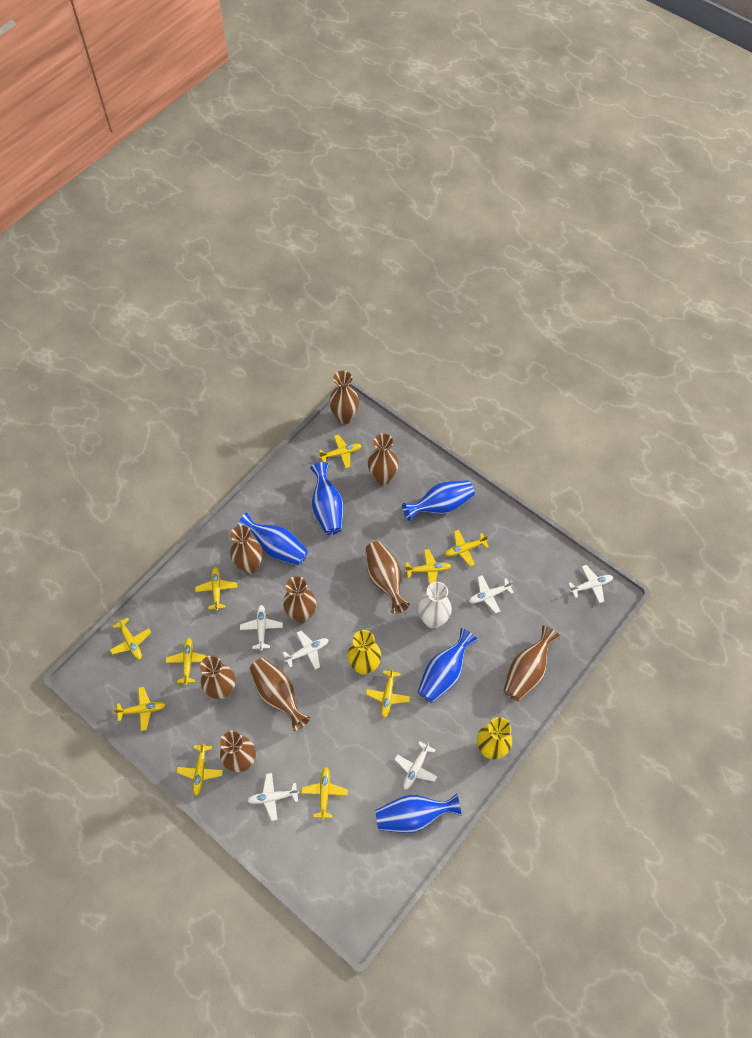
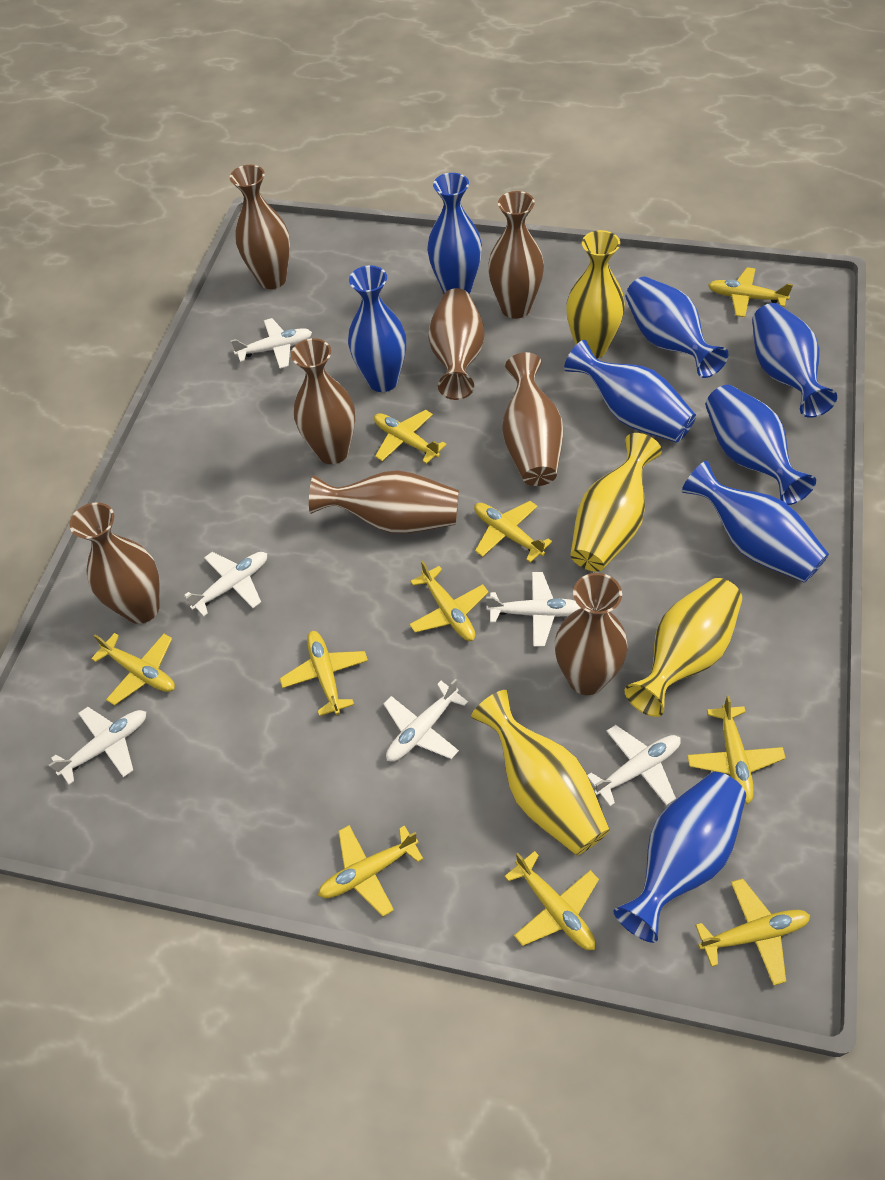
blue vase: [237,512,308,566] [310,462,343,535] [375,793,462,833] [402,480,474,521] [418,628,478,703] = 5 -> [348,265,406,392] [427,173,482,294] [564,340,696,443] [614,772,746,943] [626,277,728,378] [682,461,829,583] [705,385,816,505] [752,303,837,418] = 8
brown vase: [200,655,236,699] [220,730,256,772] [230,525,263,574] [249,658,310,731] [283,576,316,623] [329,371,359,424] [365,541,410,614] [368,433,399,485] [503,626,560,701] = 9 -> [69,502,160,624] [230,165,290,289] [291,338,355,464] [309,470,459,533] [428,288,485,400] [488,191,544,319] [502,352,563,486] [555,573,628,695] = 8
white vase: [418,582,452,629] = 1 -> none = 0
yellow vase: [347,630,381,675] [477,717,512,759] = 2 -> [471,690,610,855] [566,230,625,358] [571,433,662,572] [625,578,742,717] = 4

